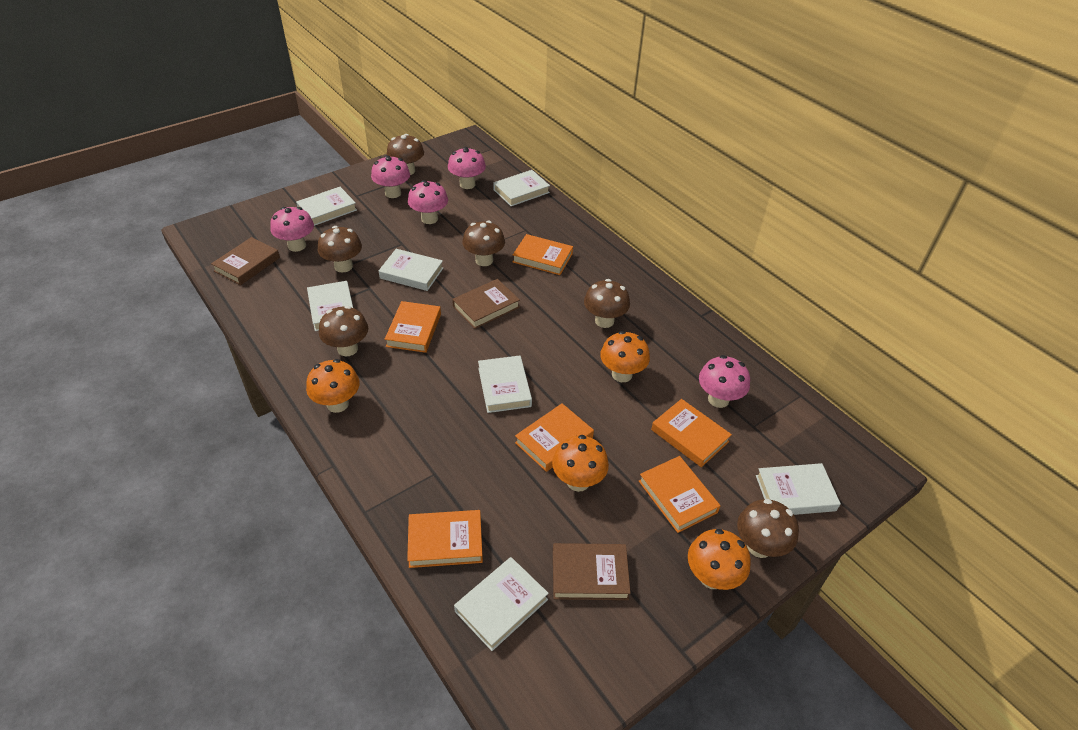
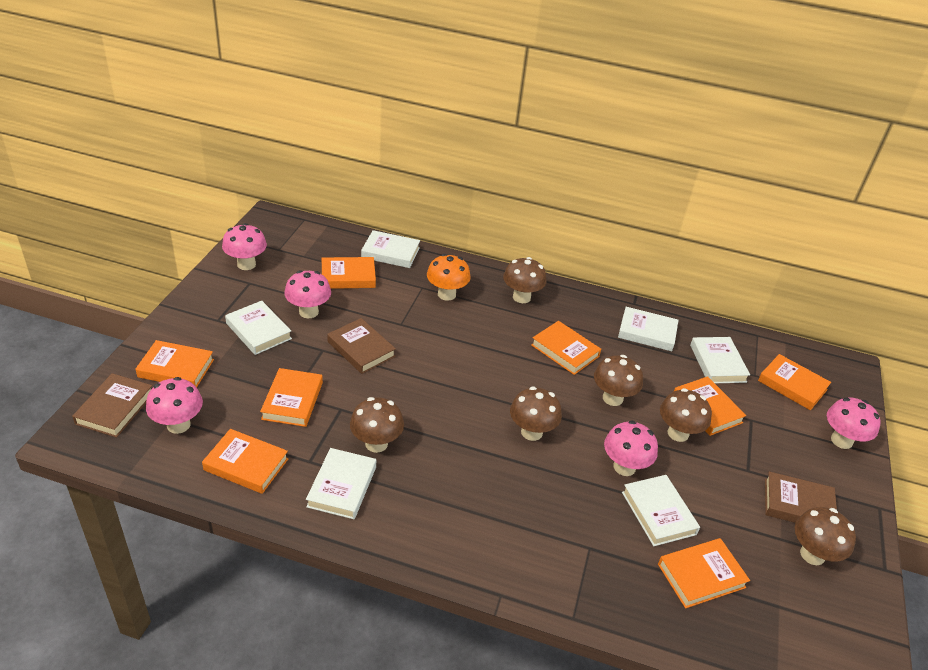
orange book: [385,301,441,353] [407,510,483,568] [513,234,573,275] [515,403,594,472] [639,456,720,533] [651,399,732,467] = 6 -> [136,340,214,387] [202,429,288,494] [260,368,323,427] [322,257,376,289] [531,321,601,375] [658,538,750,608] [674,376,746,436] [758,354,831,410] = 8
orange mushroom: [306,359,360,413] [552,435,609,492] [600,331,650,382] [688,529,751,590] = 4 -> [427,254,471,301] = 1
white book: [296,187,357,226] [307,281,353,331] [379,249,443,291] [454,557,549,651] [478,355,532,413] [493,170,550,206] [756,463,841,515] = 7 -> [225,301,292,355] [306,448,376,519] [361,230,420,268] [618,307,678,351] [622,475,700,546] [690,337,750,383] = 6

